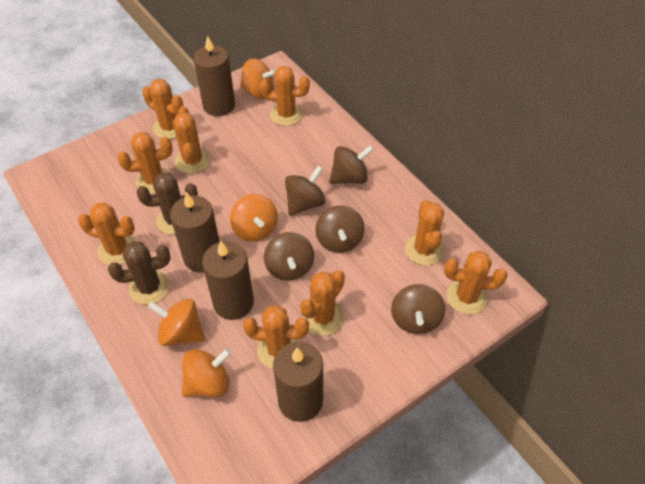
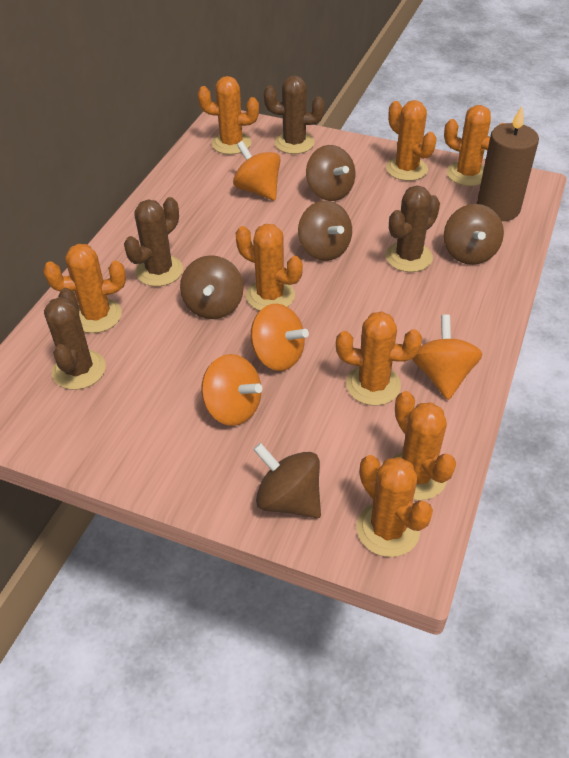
brown cactus: [108,241,171,305] [136,172,198,235] = 2 -> [44,288,106,390] [124,197,183,286] [264,76,325,154] [385,185,440,272] = 4
brown candle: [170,192,220,273] [194,35,235,116] [202,241,254,320] [273,342,323,422] = 4 -> [477,106,539,221] = 1
orange cactus: [78,202,136,265] [118,132,173,194] [142,79,183,139] [173,106,210,174] [243,305,309,368] [260,66,310,126] [300,270,345,336] [405,199,444,265] [444,251,507,315] = 9 -> [43,244,126,333] [198,76,259,154] [236,224,303,311] [336,311,422,406] [357,455,433,557] [386,100,437,181] [393,391,456,501] [444,105,505,186] = 8

